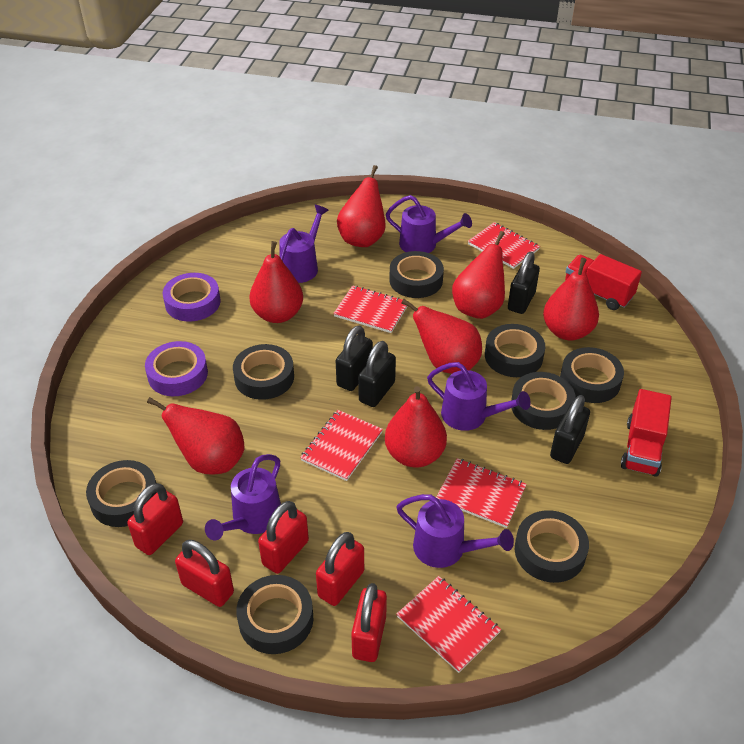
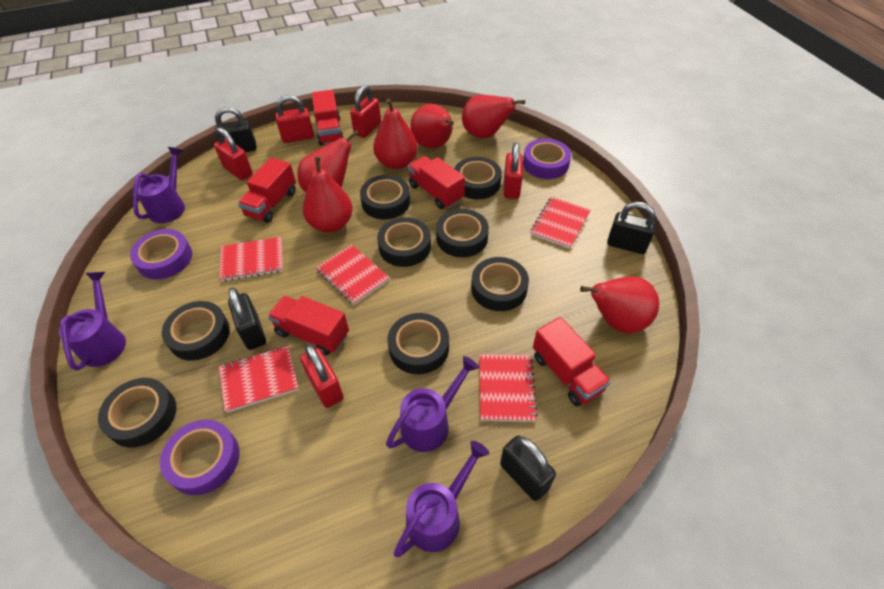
purple tape: [145,341,208,396] [163,273,220,322] = 2 -> [130,229,192,279] [160,420,240,495] [523,138,571,179] = 3
purple watering can: [205,454,281,540] [279,205,329,283] [386,195,472,253] [396,494,514,568] [427,362,531,431] = 5 -> [59,272,126,371] [133,147,185,223] [386,356,479,452] [394,441,489,557] = 4
red pear: [147,397,244,475] [249,241,303,323] [337,165,386,247] [385,386,447,467] [401,299,482,374] [452,231,505,319] [543,258,599,340] = 7 -> [297,130,359,192] [303,156,353,233] [373,98,418,169] [411,104,454,149] [462,95,525,138] [580,276,659,333] = 6
red truck: [565,254,642,310] [621,389,672,477] = 2 -> [238,158,296,223] [268,296,349,356] [312,90,344,145] [408,156,465,209] [533,317,611,406] = 5

